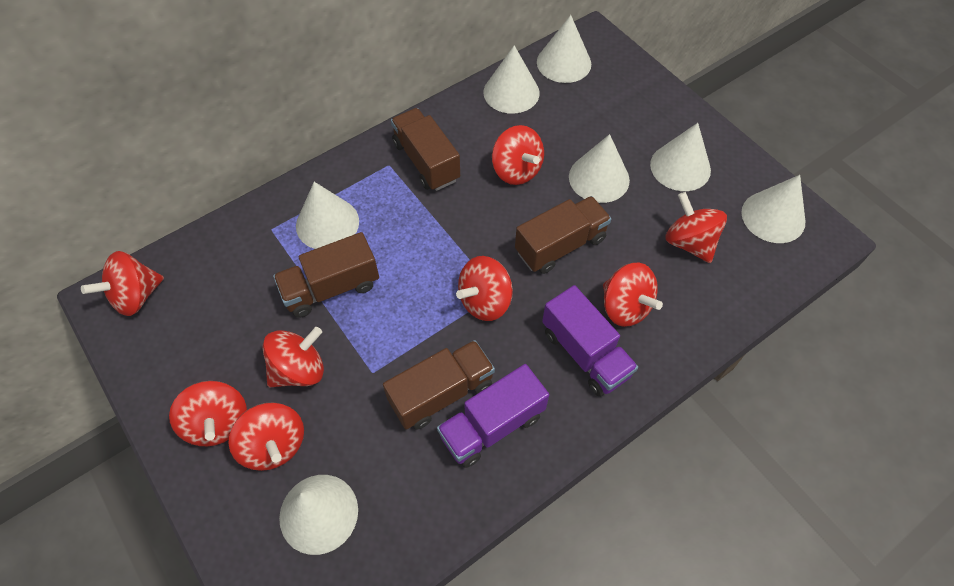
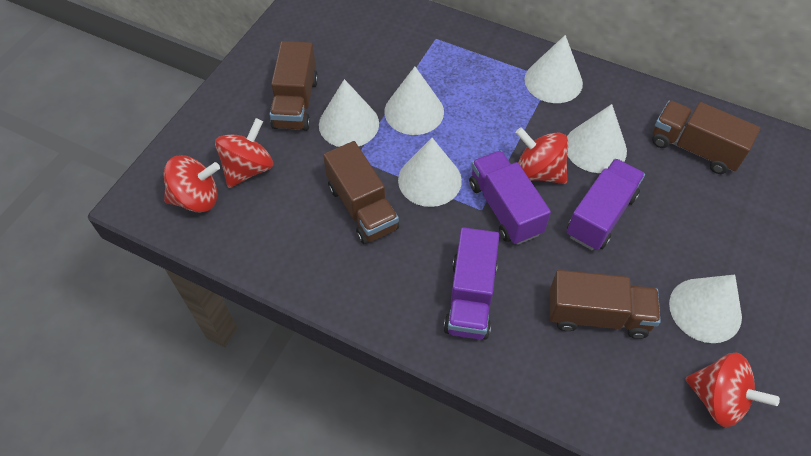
purple truck: [437,364,549,468] [542,285,638,396] = 2 -> [444,227,499,340] [469,150,551,245] [566,159,645,250] = 3
red spinning top: [81,251,164,316] [169,381,247,446] [228,403,304,471] [262,327,324,387] [456,256,513,321] [492,125,544,185] [603,263,663,327] [665,192,727,263] = 8 -> [164,155,220,212] [215,118,273,188] [515,127,568,184] [685,353,780,427] = 4
white cone: [279,475,358,555] [296,182,359,249] [483,45,539,114] [537,15,591,83] [569,134,630,203] [650,123,711,191] [741,175,805,243] = 7 -> [319,79,379,147] [385,67,444,135] [398,138,462,207] [525,35,583,103] [567,104,627,173] [669,275,742,343] = 6

